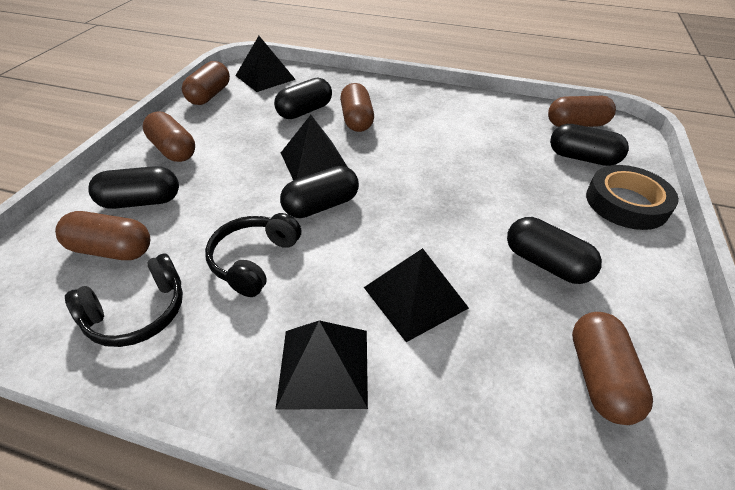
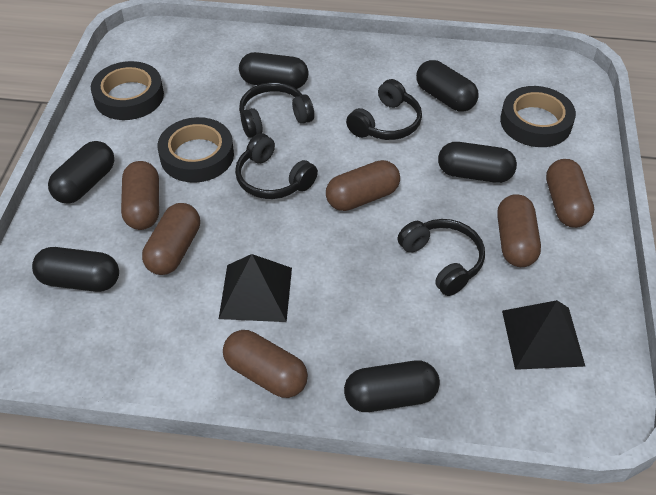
black capsule: [88,166,179,209] [274,78,332,119] [280,166,359,218] [507,217,602,284] [550,124,629,166] = 5 -> [32,247,119,292] [48,141,115,204] [239,52,308,89] [344,360,440,412] [416,60,479,112] [438,142,517,183] = 6
black headphones: [65,254,183,347] [205,213,301,297] = 2 -> [235,133,318,199] [239,82,314,138] [346,79,422,140] [398,219,485,296] = 4
black pyramid: [235,36,296,92] [275,320,368,410] [281,115,347,181] [364,248,469,342] = 4 -> [219,254,292,322] [502,300,586,370] = 2
black tape: [586,165,679,230] = 1 -> [91,61,164,120] [158,117,234,183] [500,86,576,147] = 3

